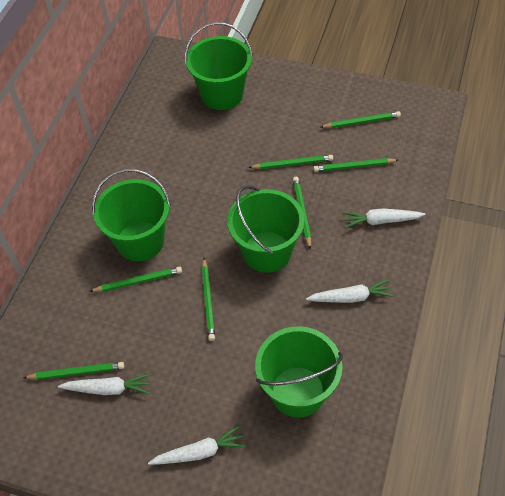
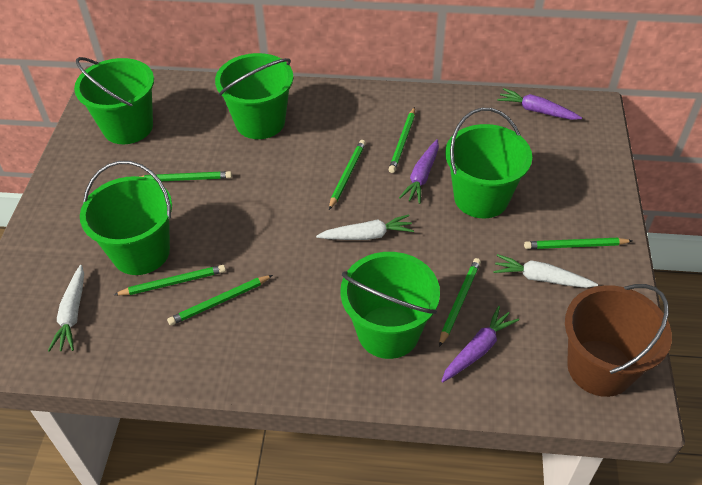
brown bucket: none = 0 -> [565,284,672,397] = 1
green bucket: [92,169,171,261] [185,22,253,110] [227,185,305,273] [255,326,343,418] = 4 -> [74,57,154,144] [80,161,172,275] [215,53,293,139] [340,252,440,359] [445,108,532,218] = 5
purple carrot: none = 0 -> [399,139,439,204] [441,306,519,382] [497,88,582,120] = 3
white carrot: [58,374,151,395] [148,426,246,465] [306,279,394,303] [342,208,425,228] = 4 -> [48,265,84,352] [316,214,414,240] [493,254,598,288] = 3

